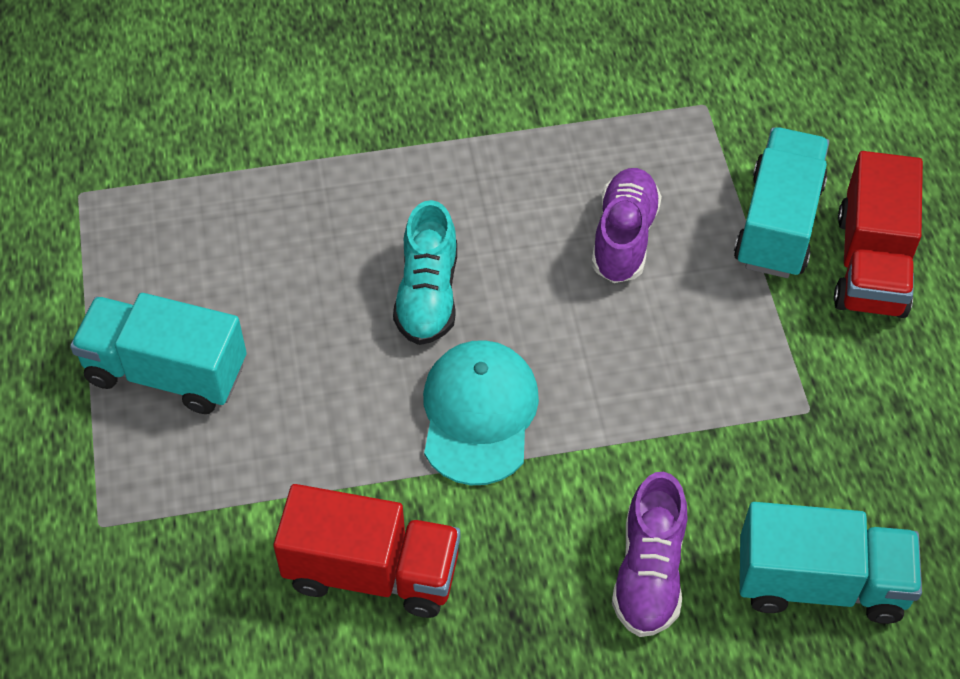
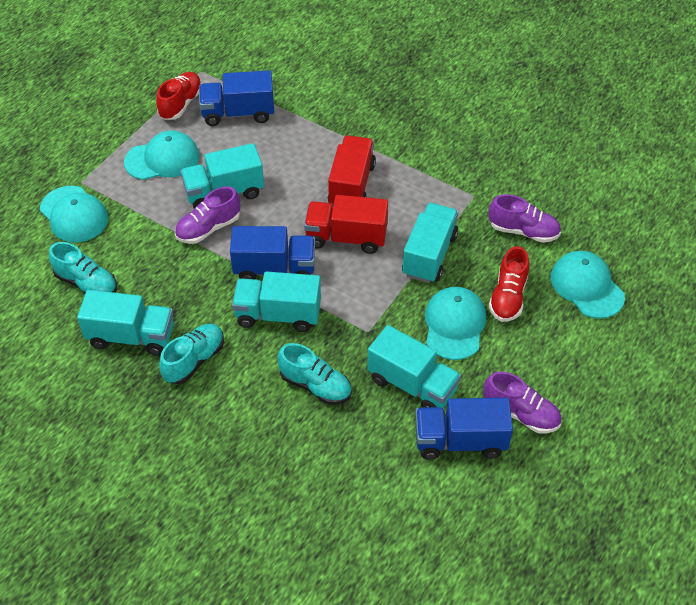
blue truck: none = 0 -> [199,70,274,126] [230,226,315,279] [415,398,513,460] = 3
purple shoe: [592,168,662,283] [612,472,687,637] = 2 -> [175,186,240,244] [483,371,562,433] [489,194,561,243] = 3
red shoe: none = 0 -> [156,72,202,120] [489,246,529,322] = 2
turquoise cap: [423,340,539,485] = 1 -> [40,186,108,242] [124,130,199,180] [425,287,486,360] [551,251,625,319] = 4
turquoise shoe: [393,200,457,345] = 1 -> [49,242,117,293] [159,324,224,384] [277,343,352,405] = 3
turquoise truck: [70,293,247,414] [734,127,829,278] [740,502,922,624] = 3 -> [77,290,174,356] [180,143,264,208] [232,271,321,332] [367,325,461,408] [402,203,458,283] = 5

